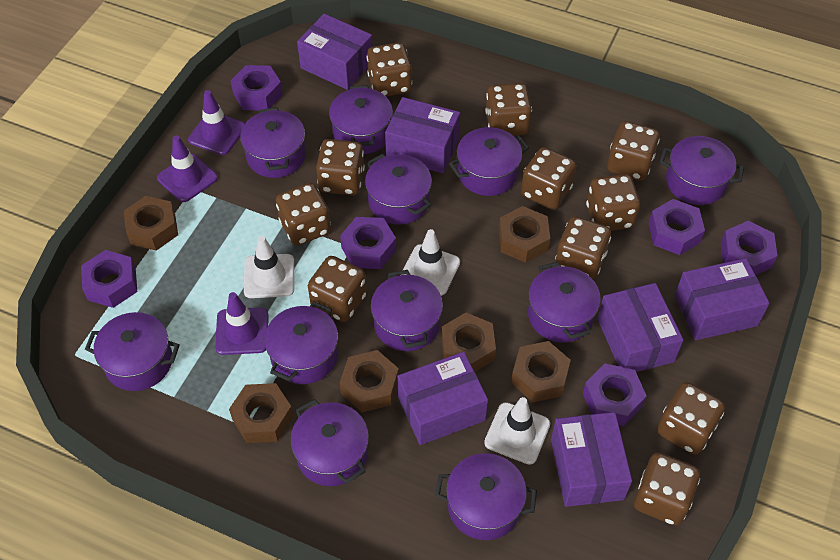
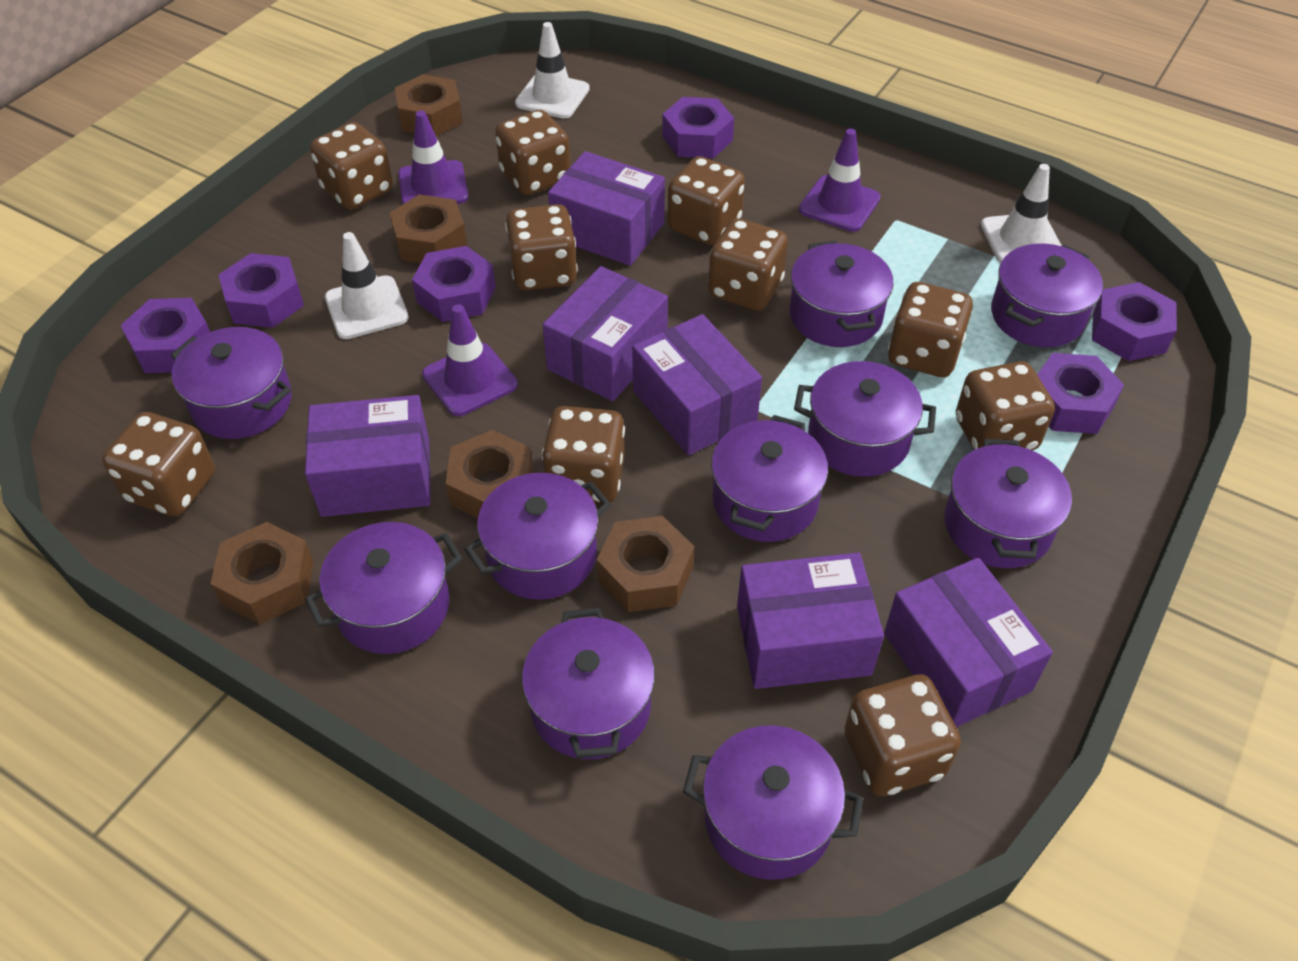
brown dice: [276,182,331,246] [308,256,367,322] [316,139,365,195] [367,42,412,97] [485,83,532,136] [521,147,576,210] [555,216,611,279] [586,174,640,231] [607,121,660,181] [634,452,700,525] [657,382,725,455] = 11 -> [102,412,215,517] [310,122,393,210] [495,110,570,195] [505,204,578,291] [542,406,625,503] [667,156,745,245] [708,218,788,311] [844,674,961,796] [888,282,973,377] [956,361,1055,450] = 10
brown nut: [123,196,178,251] [229,383,293,443] [340,350,399,412] [441,313,496,372] [499,206,550,263] [511,341,571,402] = 6 -> [210,522,314,624] [390,195,468,263] [395,74,463,136] [446,430,533,518] [597,516,694,612] = 5
purple pot: [85,312,180,391] [240,107,306,178] [264,302,338,384] [290,399,369,486] [329,85,393,154] [365,154,432,225] [371,270,443,351] [435,453,537,540] [449,127,529,196] [528,262,601,342] [660,136,744,205] = 11 -> [171,327,292,439] [304,522,462,654] [464,473,611,600] [522,608,655,759] [683,725,863,880] [711,415,828,542] [790,240,894,347] [794,361,936,477] [944,439,1072,568] [991,244,1103,347] = 10

